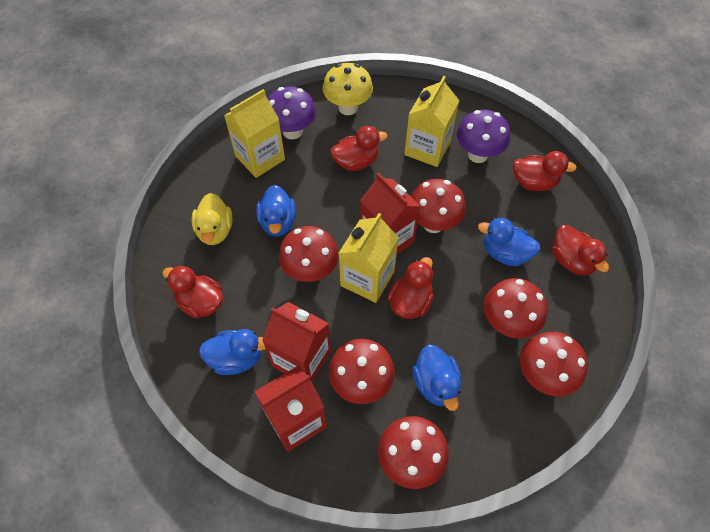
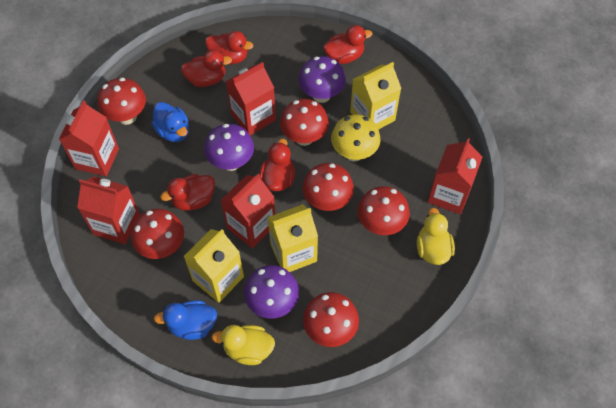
blue duck: [199,329,266,375] [256,185,296,237] [413,345,461,411] [478,218,540,266] = 4 -> [151,102,189,142] [154,300,217,340] = 2
purple mushroom: [268,86,316,139] [457,110,510,163] = 2 -> [204,124,254,171] [244,265,299,318] [299,56,346,103] = 3
red carton: [254,365,327,452] [262,302,331,382] [360,173,421,255] = 3 -> [59,100,119,176] [77,176,140,244] [220,174,275,248] [225,62,276,135] [428,138,482,214] = 5
yellow duck: [191,193,233,245] = 1 -> [212,325,275,365] [417,208,455,265] = 2

